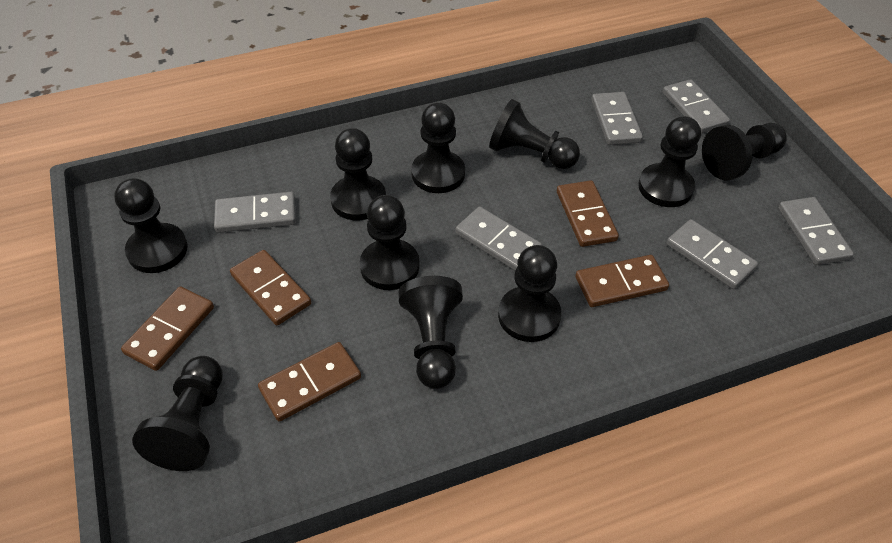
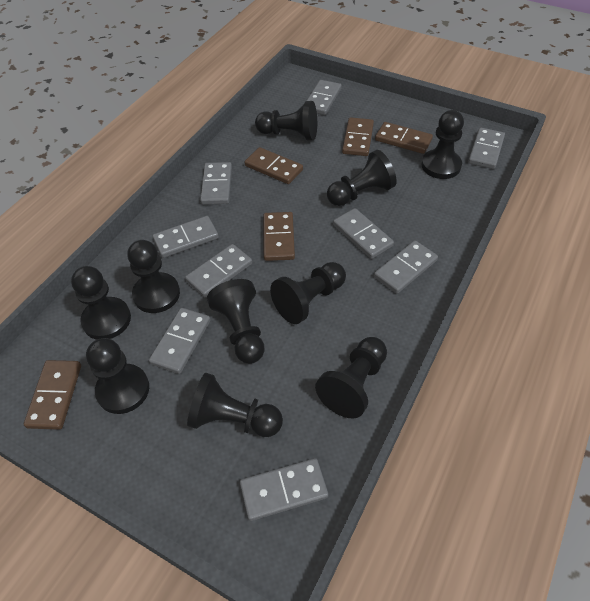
grey domino: [214,192,296,233] [455,207,542,271] [591,92,643,145] [663,79,730,133] [667,219,758,289] [778,197,854,265] = 6 -> [149,308,210,374] [153,216,219,258] [185,244,252,298] [200,162,232,205] [240,458,328,521] [306,80,342,115] [333,208,394,259] [374,240,438,294] [468,128,505,169] = 9

